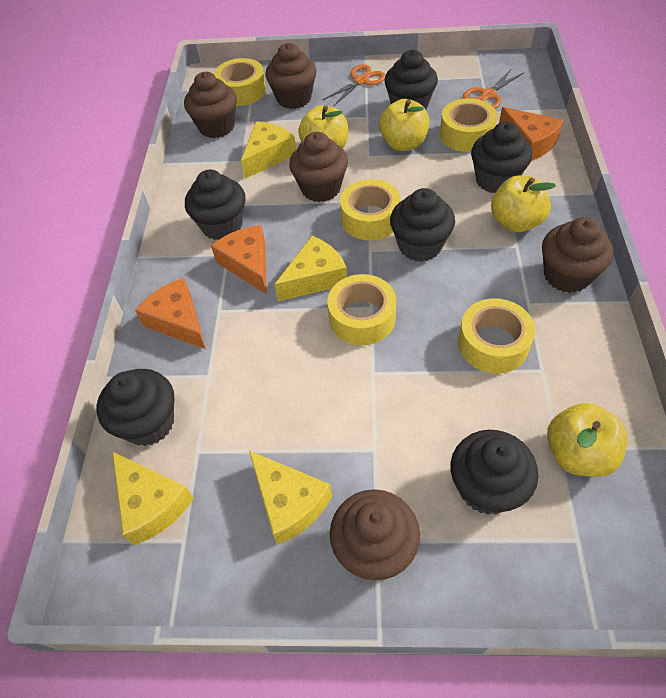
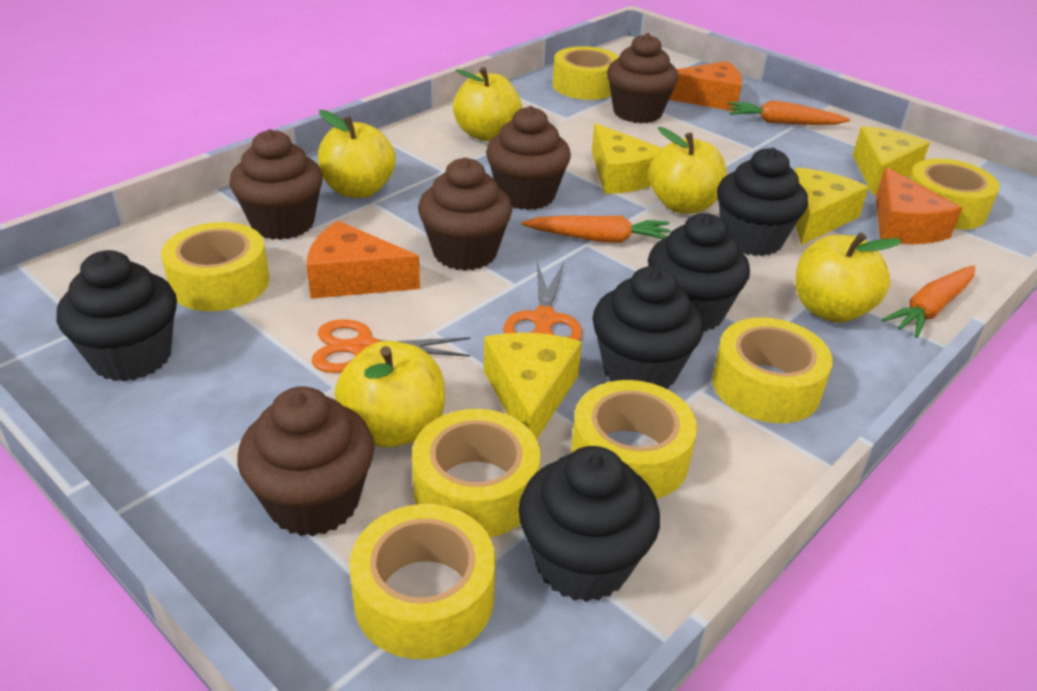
black cupcake: [97,369,174,446] [185,170,246,240] [384,50,438,110] [390,188,455,262] [451,430,538,515] [471,122,532,193] = 6 -> [57,250,177,382] [518,446,660,602] [592,266,704,389] [648,213,750,332] [717,148,808,256] = 5
orange carrot: none = 0 -> [521,215,670,243] [729,101,850,125] [882,265,975,338] = 3
yellow apple: [298,105,348,149] [379,99,430,151] [491,175,556,232] [547,403,627,477] = 4 -> [318,110,395,198] [335,341,445,448] [453,67,522,141] [649,127,726,214] [795,233,902,323] = 5
yellow tape: [214,58,266,106] [327,274,396,345] [340,179,401,240] [440,98,498,152] [458,298,535,374] = 5 -> [161,222,270,311] [349,504,495,659] [412,409,541,537] [553,46,619,100] [571,380,697,499] [712,317,833,423] [909,158,1000,230] = 7

